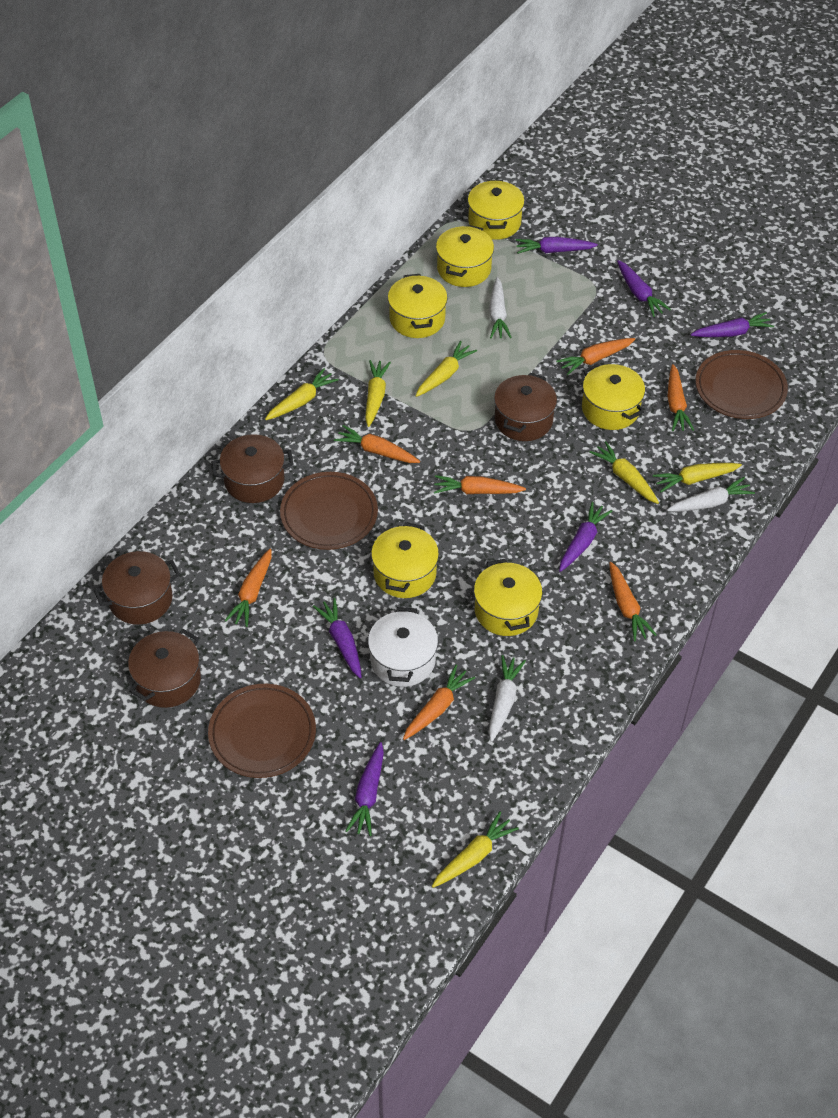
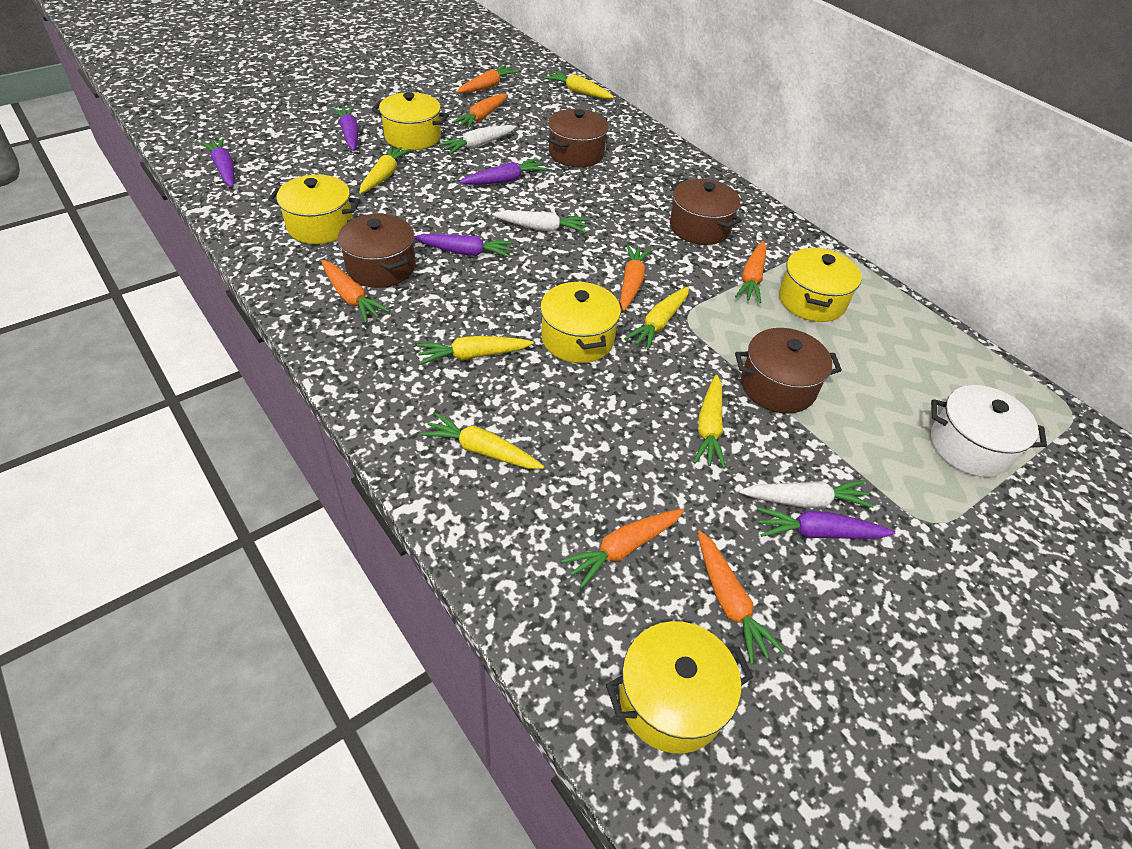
brown plate: [208,684,316,778] [280,472,378,550] [695,350,788,419] = 3 -> none = 0
purple carrot: [313,598,362,678] [346,742,384,836] [516,237,598,254] [559,502,613,572] [617,260,671,317] [691,312,774,337] = 6 -> [201,138,234,187] [333,106,359,151] [414,234,514,258] [460,158,547,185] [757,507,895,539] = 5
yellow pot: [371,522,439,598] [388,274,448,338] [436,225,494,287] [468,180,525,240] [474,559,542,636] [582,363,645,430] = 6 -> [268,175,361,244] [372,92,449,150] [540,280,621,363] [606,621,753,754] [779,247,862,322] = 5

